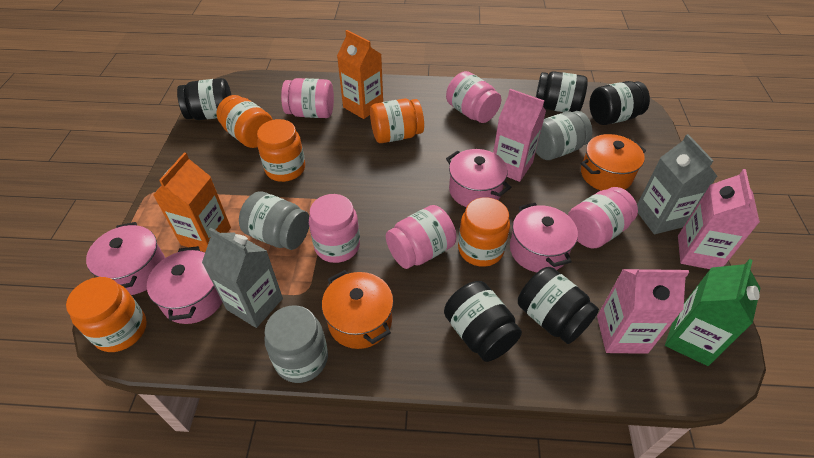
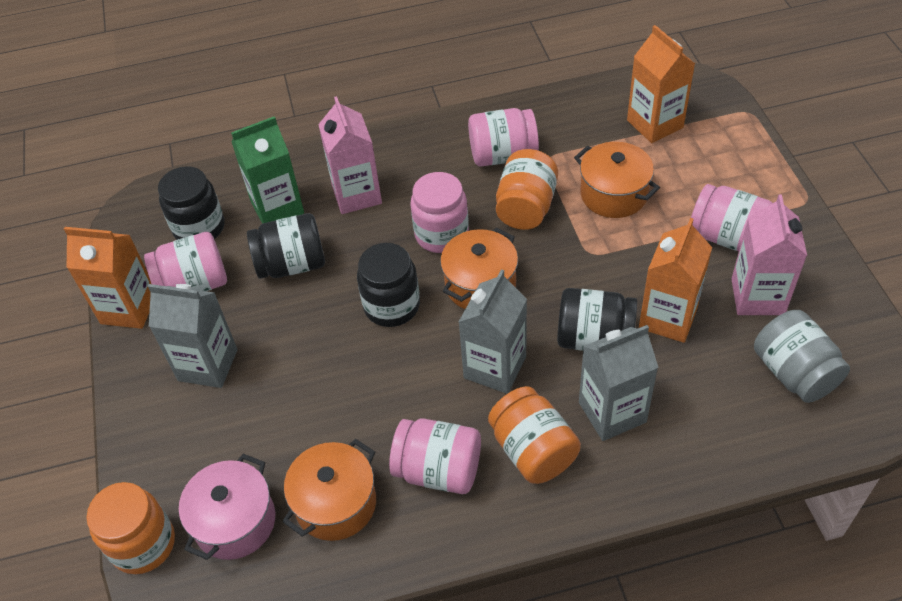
black jar: [177,78,231,120] [444,281,522,362] [518,267,599,344] [536,71,588,112] [589,81,650,125] = 5 -> [158,166,225,240] [247,213,325,279] [357,243,420,327] [557,288,637,351] = 4
grey carton: [202,228,283,328] [637,134,718,234] = 2 -> [148,284,237,388] [459,269,527,394] [579,325,659,441] = 3
grey jar: [239,191,309,250] [265,305,328,383] [536,111,592,160] = 3 -> [754,310,850,403] = 1
orange carton: [153,152,231,252] [337,30,383,119] = 2 -> [64,227,151,329] [627,25,695,143] [639,218,712,343] = 3
orange jar: [66,277,147,352] [217,95,273,148] [257,119,305,182] [370,99,424,143] [458,197,510,267] = 5 -> [86,482,175,574] [488,386,581,484] [496,149,558,230] = 3
orange pot: [322,270,394,349] [581,134,646,191] = 2 -> [283,439,376,541] [440,228,518,309] [574,142,660,218] = 3
pink carton: [493,89,546,182] [597,269,689,354] [678,169,760,269] = 3 -> [318,96,382,214] [731,194,807,315] = 2
pink pot: [86,222,165,295] [147,246,222,324] [446,149,511,207] [510,203,578,272] = 4 -> [179,454,275,560] = 1

